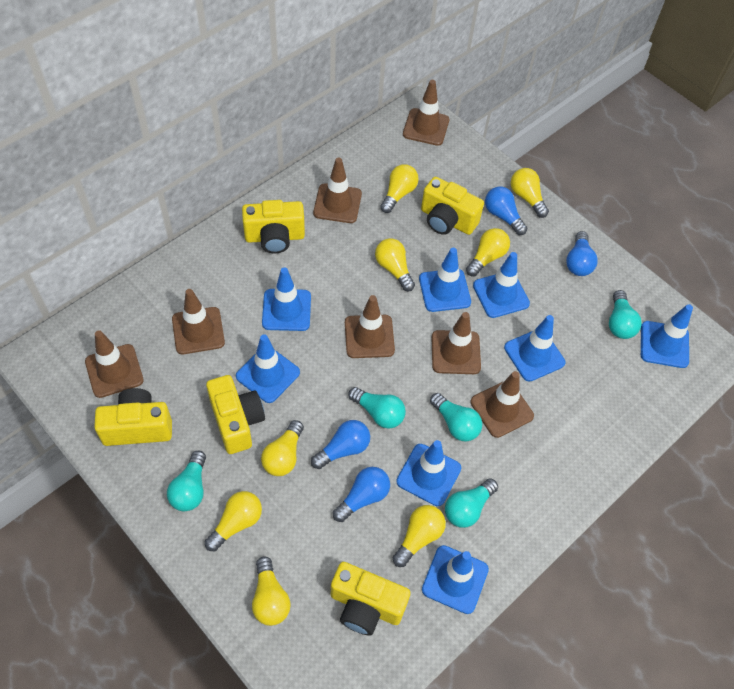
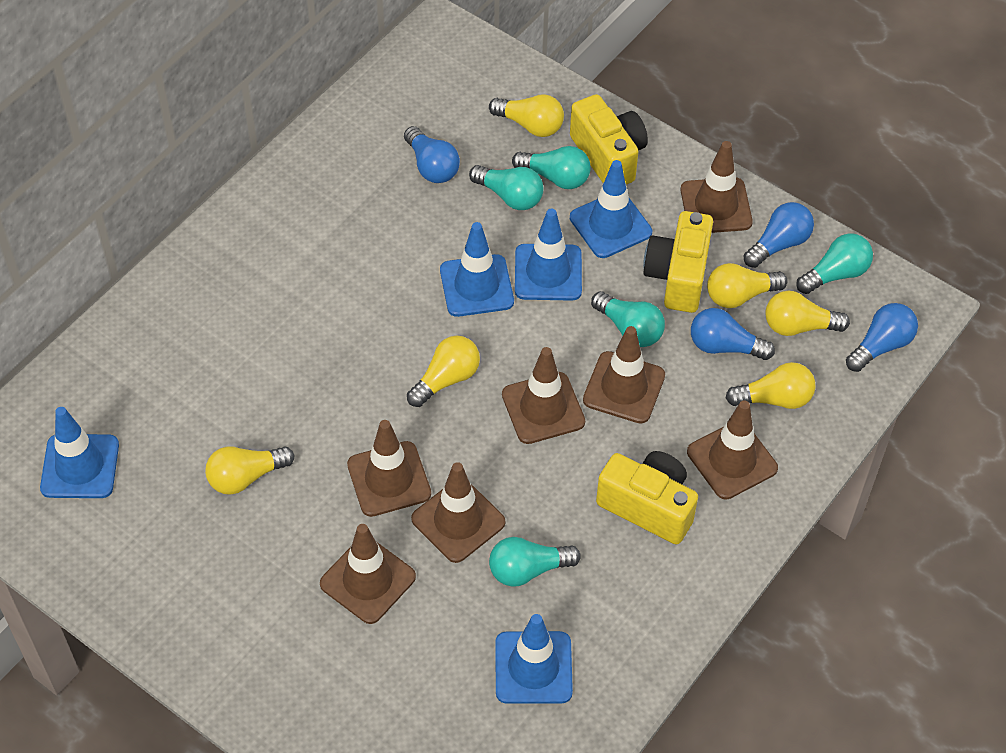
blue traffic cone: [236,334,300,403] [262,267,311,331] [396,440,461,506] [419,248,471,312] [422,545,489,614] [473,252,530,318] [504,315,565,382] [641,304,693,368] = 8 -> [40,407,119,498] [440,222,514,317] [495,614,573,704] [515,209,582,301] [570,160,652,258] = 5
yellow camera: [94,388,172,446] [206,375,265,454] [242,200,305,253] [331,562,411,636] [421,177,484,235] = 5 -> [570,94,648,185] [596,451,698,544] [643,211,713,313] = 3
yellow light bulb: [205,491,262,551] [252,556,291,626] [261,420,304,476] [375,238,415,292] [380,164,419,213] [393,505,446,567] [466,228,510,277] [511,168,549,218] = 8 -> [205,446,294,495] [407,336,480,407] [489,94,564,137] [707,263,788,308] [726,362,816,409] [765,291,850,336] = 6

